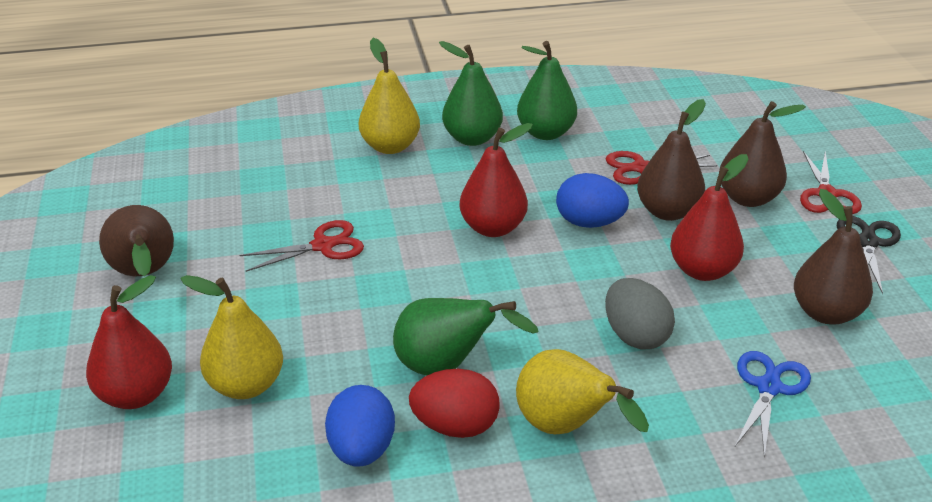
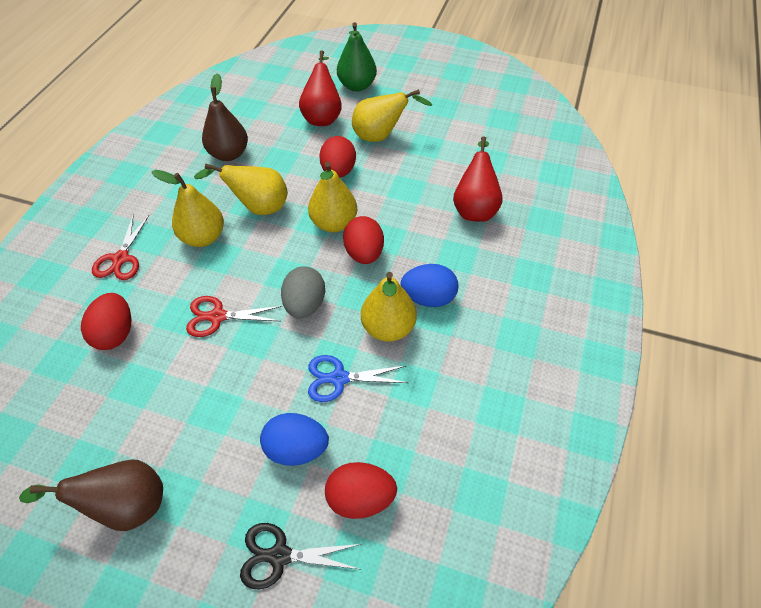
brown pear: [99,205,174,276] [637,99,706,221] [719,101,806,207] [794,189,873,325] = 4 -> [19,459,163,531] [202,73,248,161] = 2
green pear: [393,298,539,376] [439,41,503,146] [517,41,577,140] = 3 -> [337,22,377,91] = 1
red egg: [409,369,500,438] = 1 -> [81,293,132,350] [319,136,356,178] [325,462,397,519] [343,216,384,264] = 4
red pear: [86,275,172,409] [460,123,533,237] [670,154,749,281] = 3 -> [299,50,342,126] [453,136,503,222] = 2
red scissors: [240,220,364,272] [606,151,717,185] [800,151,862,214] = 3 -> [92,214,149,280] [186,296,282,337] = 2
yellow pear: [180,275,283,399] [359,38,420,154] [516,349,649,434] = 3 -> [152,170,224,247] [194,163,288,215] [308,162,357,232] [352,89,432,142] [361,272,417,342] = 5

